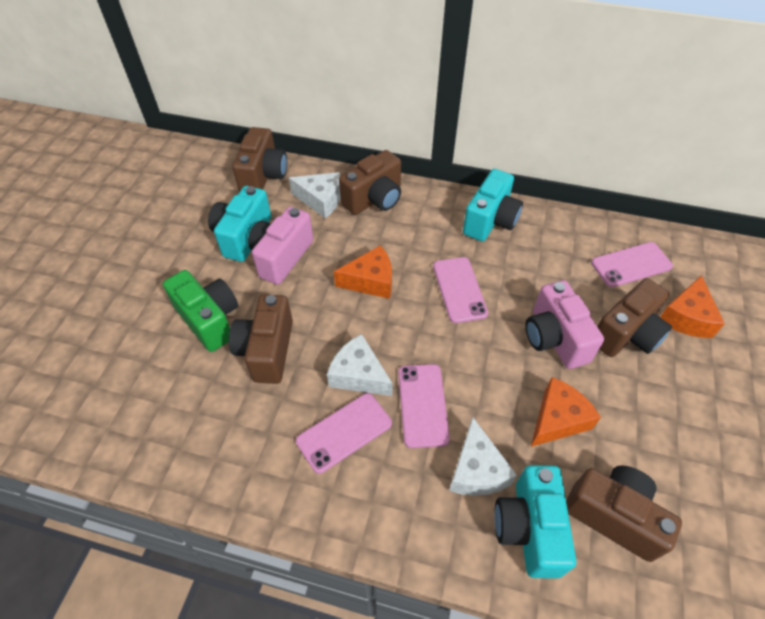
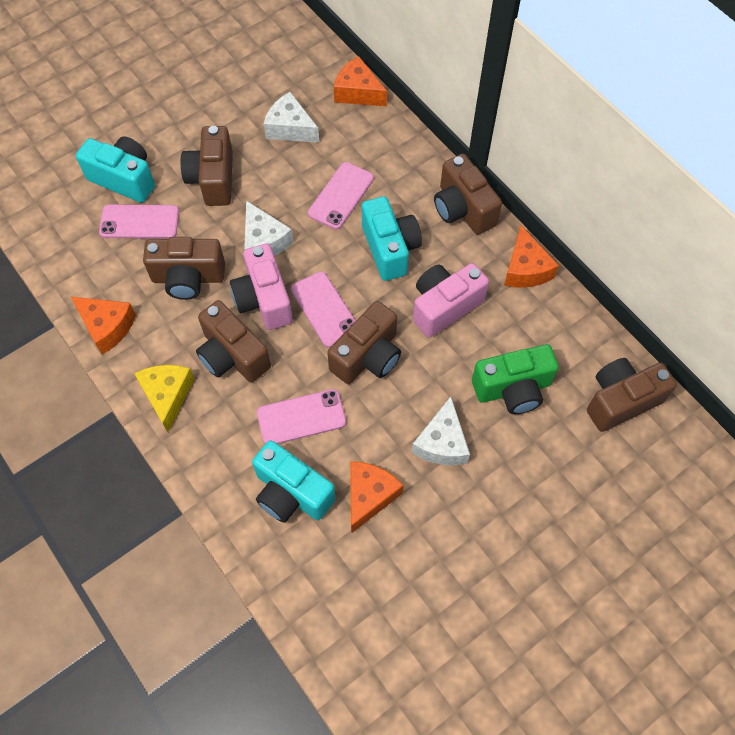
brown camera: [229,294,293,384] [232,127,287,192] [339,150,401,215] [566,465,682,562] [597,278,672,357] = 5 -> [143,237,225,300] [181,126,233,206] [196,300,271,382] [327,301,401,384] [434,154,502,235] [587,358,677,432] = 6
orange cheese: [334,245,392,299] [531,377,601,447] [660,275,725,338] = 3 -> [71,297,136,354] [334,56,387,106] [350,461,404,533] [504,225,559,288] = 4
yellow cheese: none = 0 -> [134,365,195,432] = 1

